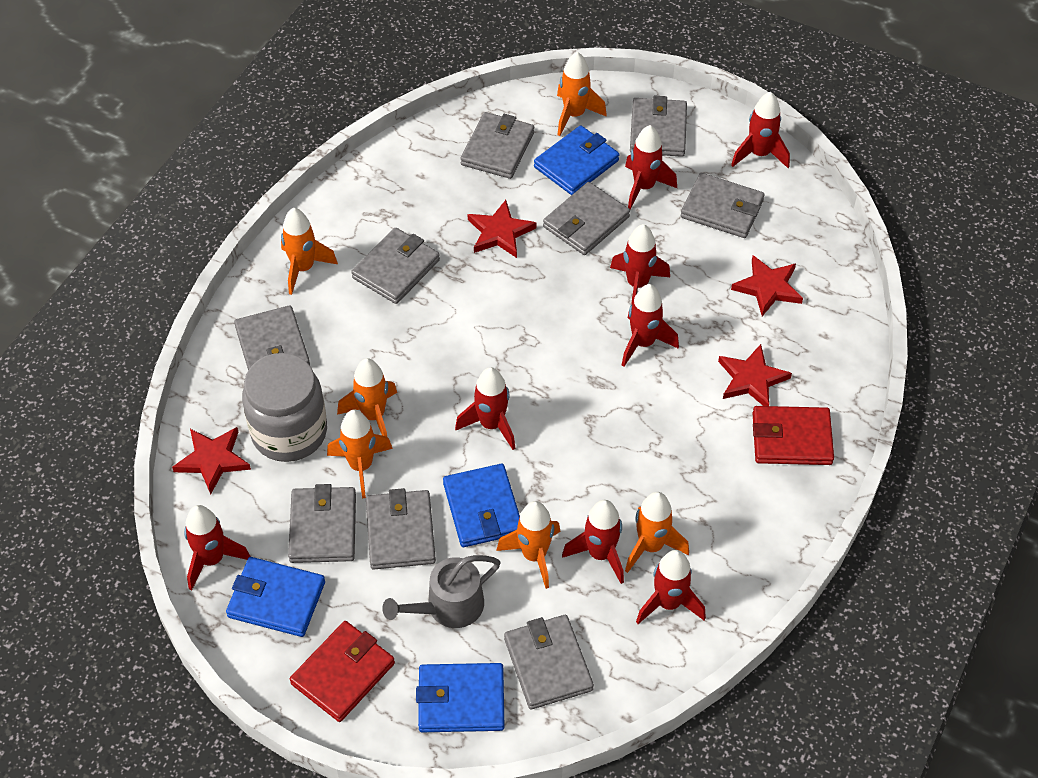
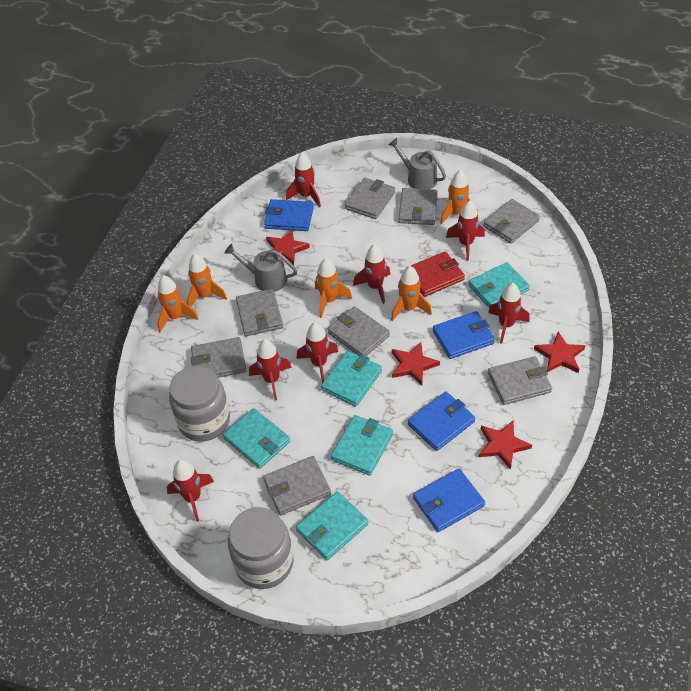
grey jar: [242,353,327,462] = 1 -> [169,366,230,441] [228,507,294,589] = 2
grey wallet: [234,305,310,370] [288,484,356,563] [351,228,440,304] [366,488,436,569] [460,112,534,179] [504,615,594,709] [543,182,630,255] [630,96,687,157] [681,173,765,238] = 9 -> [191,337,246,378] [236,289,283,336] [263,456,331,515] [328,306,390,356] [345,178,395,219] [399,188,438,225] [483,199,540,244] [488,356,552,405] = 8
grey watering can: [382,555,500,628] = 1 -> [225,244,297,292] [388,138,446,189] = 2
orange rocket: [281,208,338,295] [327,409,393,498] [337,358,397,437] [496,501,560,589] [557,52,607,136] [625,492,689,573] = 6 -> [157,275,198,332] [187,254,227,307] [315,258,352,318] [391,266,432,321] [440,169,478,224] = 5
red rocket: [184,505,251,591] [455,367,516,450] [562,500,624,584] [610,224,670,305] [621,284,679,367] [625,125,677,210] [636,550,706,624] [731,92,790,168] = 8 -> [167,460,214,522] [249,339,292,400] [286,152,321,207] [296,322,339,383] [353,244,391,304] [446,200,485,261] [488,283,530,344] = 7
red wallet: [290,621,395,722] [753,406,834,465] = 2 -> [406,252,465,297] = 1
turquoise wallet: none = 0 -> [223,408,290,469] [296,492,369,560] [321,351,382,407] [331,415,393,476] [468,262,530,309] = 5

